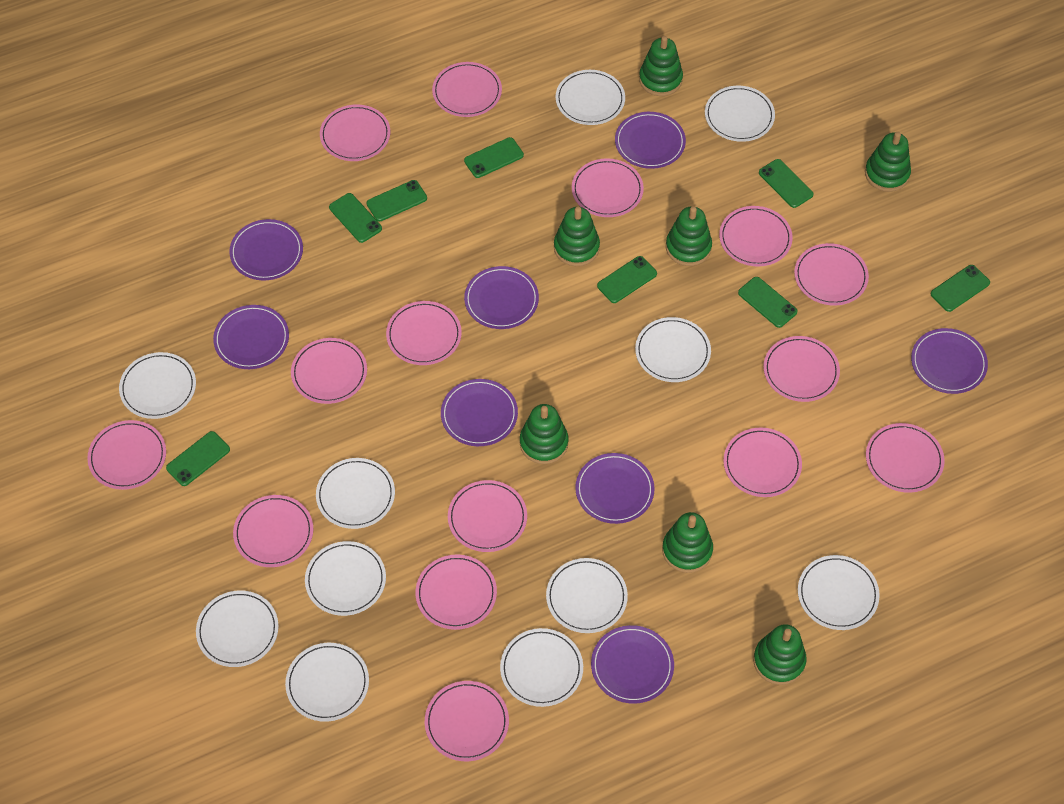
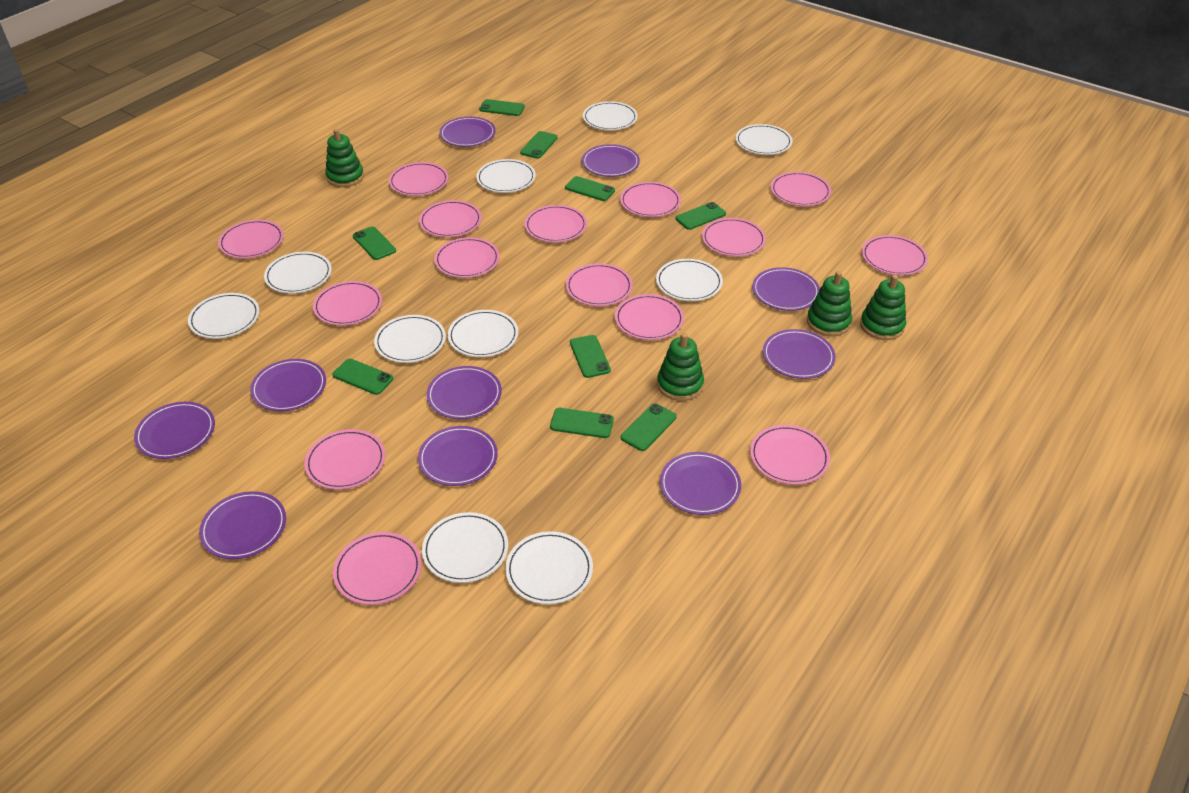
green phone: [166,431,230,486] [329,193,382,243] [367,180,427,221] [464,137,524,178] [597,256,657,303] [738,277,797,328] [759,159,814,208] [931,265,990,312] = 8 -> [332,359,393,395] [353,227,396,260] [479,99,525,116] [520,131,558,159] [550,408,614,438] [565,176,615,201] [570,335,611,378] [621,403,677,451] [675,202,726,230] = 9
green stacking toy: [520,404,568,464] [554,207,600,266] [639,36,683,96] [662,512,713,573] [666,206,712,266] [753,624,807,685] [865,132,911,192] = 7 -> [325,129,364,187] [657,333,704,401] [807,271,852,336] [860,275,906,340] = 4
purple plate: [213,305,289,369] [229,219,303,281] [441,379,518,446] [464,266,539,329] [575,453,654,524] [591,625,674,704] [615,112,686,169] [911,328,988,394] = 8 -> [134,402,215,459] [199,491,286,559] [250,359,326,411] [418,426,498,486] [426,366,502,419] [439,117,496,147] [582,144,640,177] [660,452,741,515] [752,267,820,311] [763,329,836,379] = 10
white plate: [119,352,196,419] [196,590,279,667] [285,643,369,722] [305,541,386,616] [316,458,395,529] [500,628,583,707] [546,558,628,633] [555,70,625,125] [635,317,711,382] [705,86,775,142] [798,555,880,630] = 11 -> [188,293,259,339] [264,252,332,294] [374,315,446,363] [422,512,508,583] [448,310,518,357] [476,159,536,193] [505,531,593,604] [583,101,638,130] [656,259,723,301] [736,124,792,155] = 10

